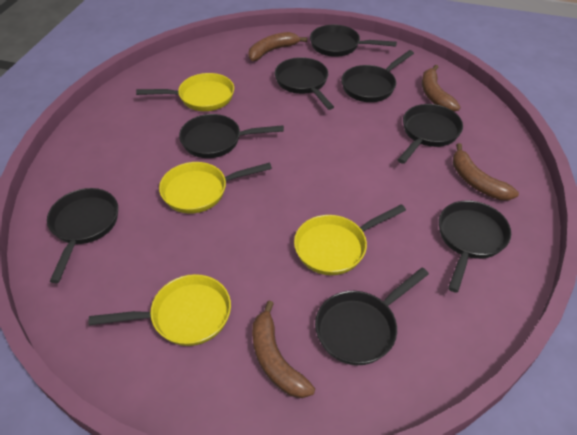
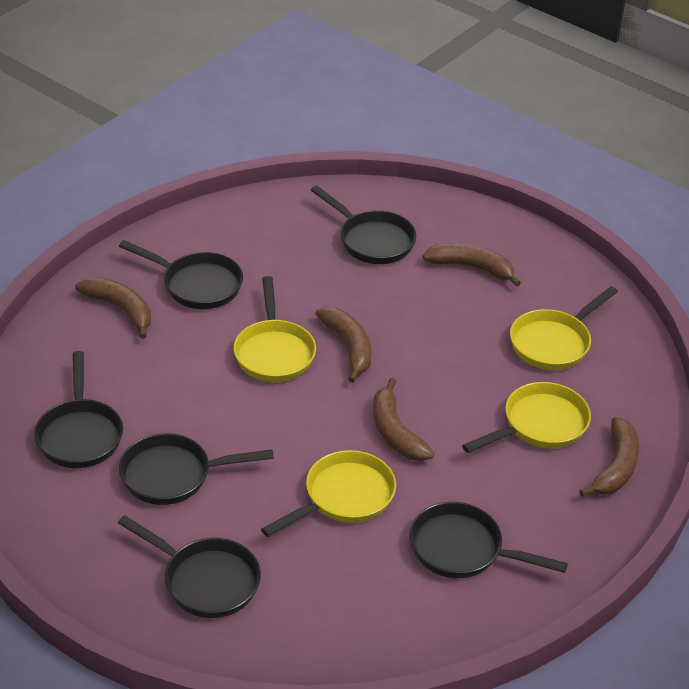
black pan: [47,188,118,283] [179,114,284,158] [275,57,334,110] [310,25,397,57] [315,268,429,365] [341,50,414,102] [398,104,463,164] [439,200,511,293] = 8 -> [34,351,123,468] [118,515,261,618] [119,240,243,309] [119,433,274,505] [311,185,416,264] [409,502,568,578] = 6
brown banana: [248,32,307,61] [252,301,315,398] [422,65,461,111] [452,143,519,200] = 4 -> [75,277,151,339] [316,307,372,383] [373,378,435,461] [423,243,521,287] [579,417,639,497] = 5

